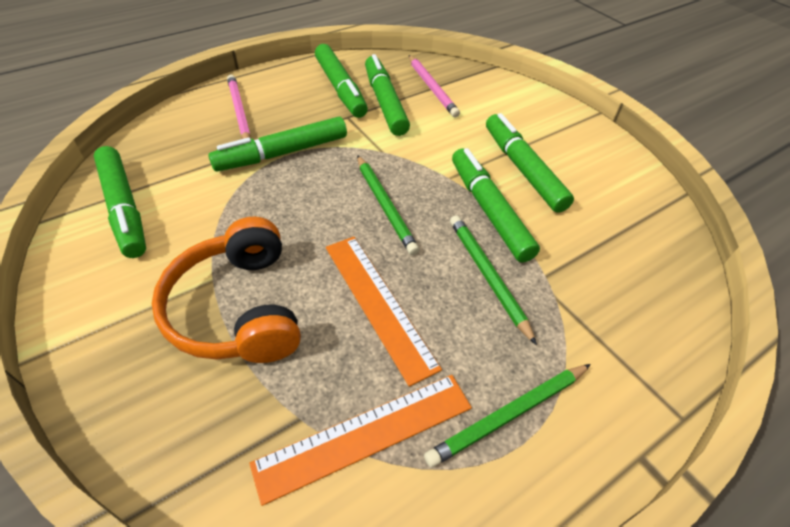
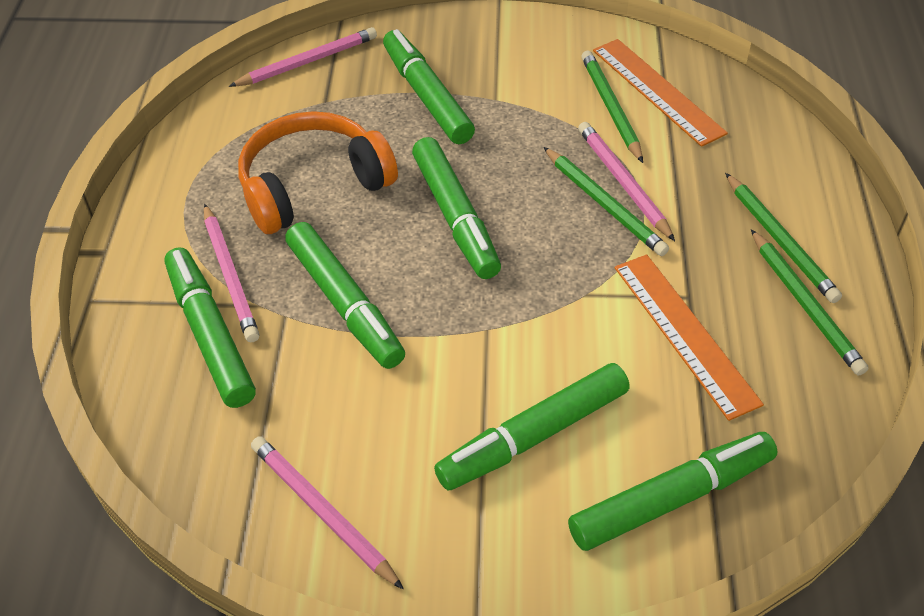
green pencil: [357,155,419,255] [424,364,591,467] [450,215,537,345] = 3 -> [543,147,669,256] [581,51,643,163] [725,173,842,303] [751,229,869,376] = 4
pink pencil: [227,75,251,139] [409,55,460,117] = 2 -> [204,204,260,342] [229,27,377,87] [251,436,404,589] [578,122,675,241] = 4

